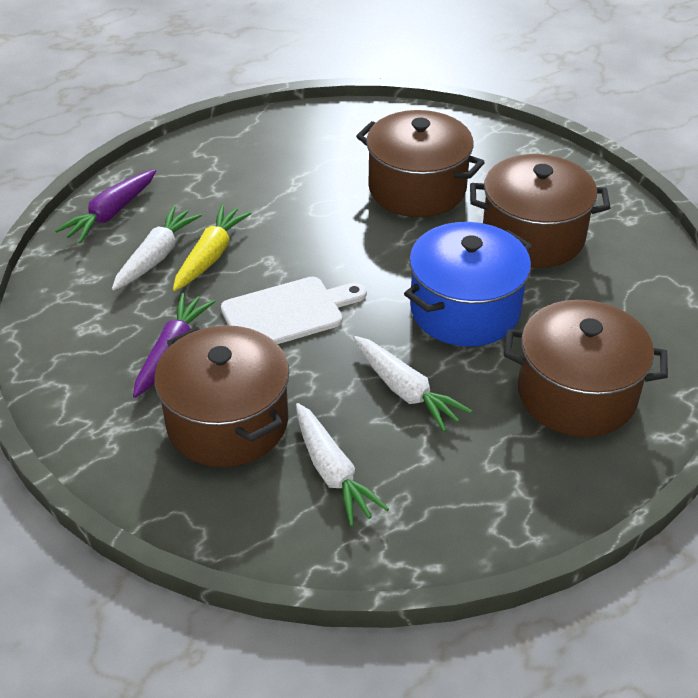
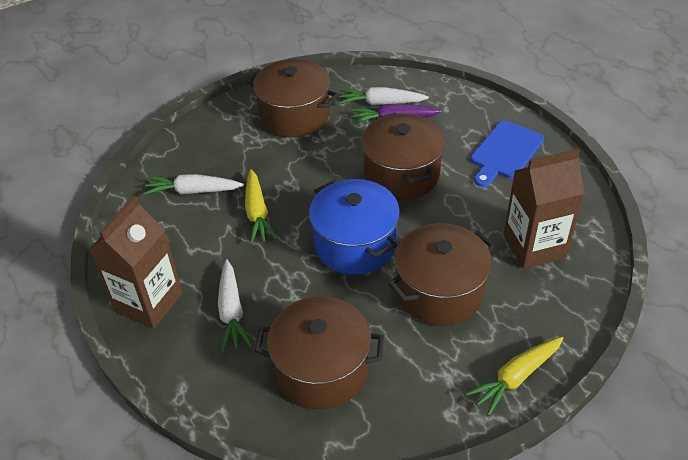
blue cutting board: none = 0 -> [471,120,544,187] = 1
brown carton: none = 0 -> [89,195,183,328] [504,148,585,269] = 2
purple carrot: [55,169,156,243] [133,293,215,398] = 2 -> [350,104,442,125] = 1
white cutting board: [221,277,367,344] = 1 -> none = 0
yellow carrot: [173,205,252,291] = 1 -> [245,169,278,244] [466,337,564,416] = 2

